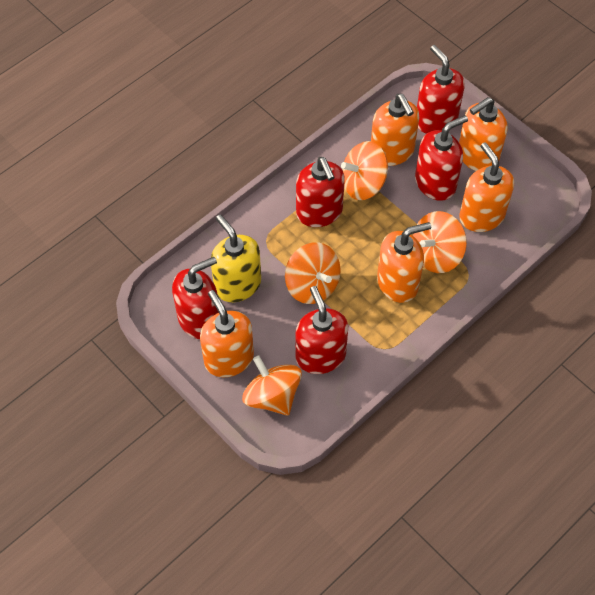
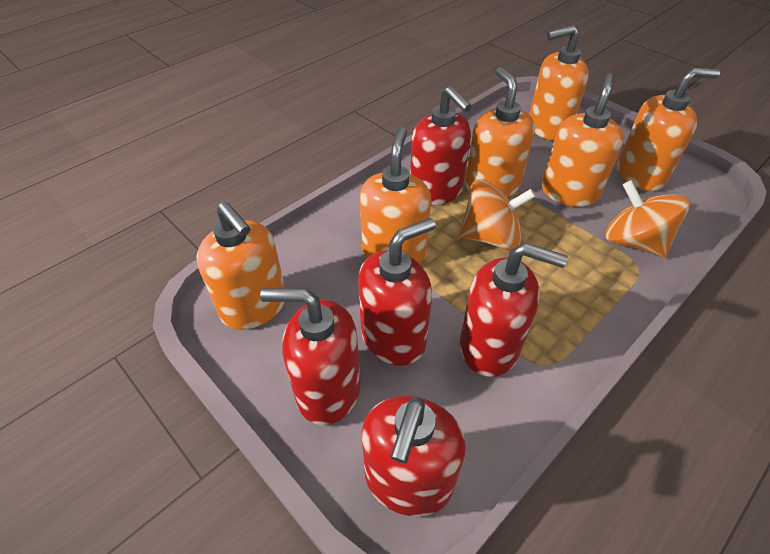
orange soap dispenser: [200,290,254,377] [371,94,419,166] [377,222,431,303] [459,97,507,171] [459,142,514,232] = 5 -> [196,202,285,330] [359,127,431,264] [465,67,535,197] [529,25,589,141] [542,73,624,207] [617,68,720,191] = 6
orange spinning top: [242,356,302,416] [285,242,341,304] [341,141,388,200] [413,211,467,273] = 4 -> [459,179,535,251] [605,180,690,257] = 2
yellow soap dispenser: [211,215,261,302] = 1 -> none = 0

